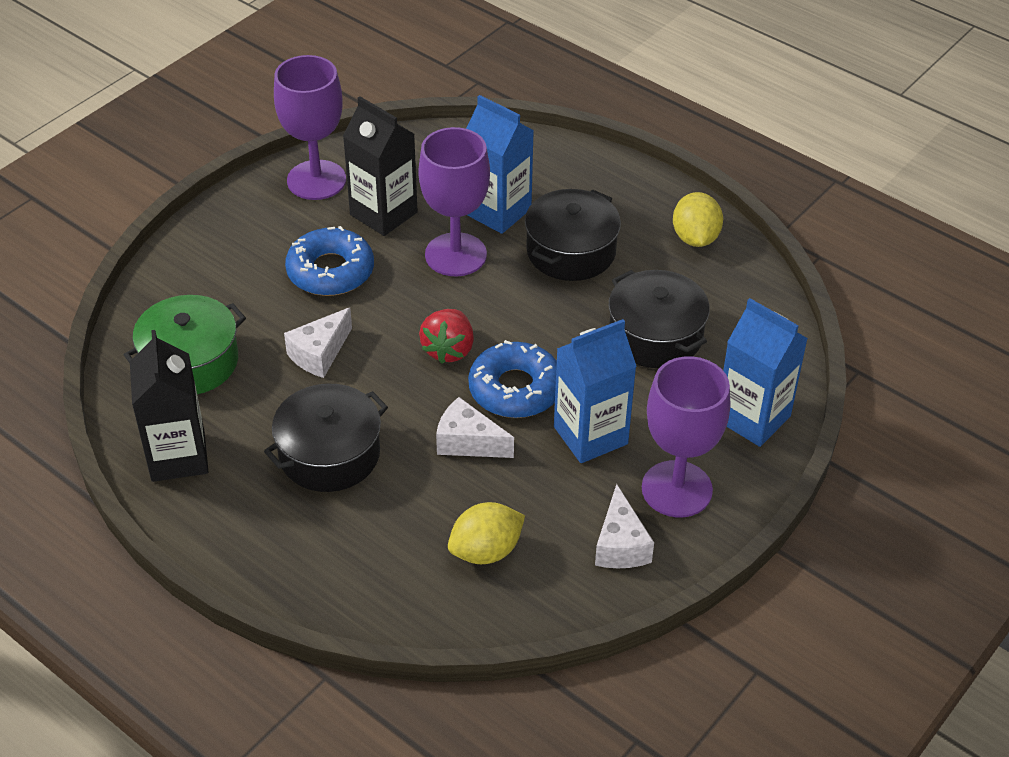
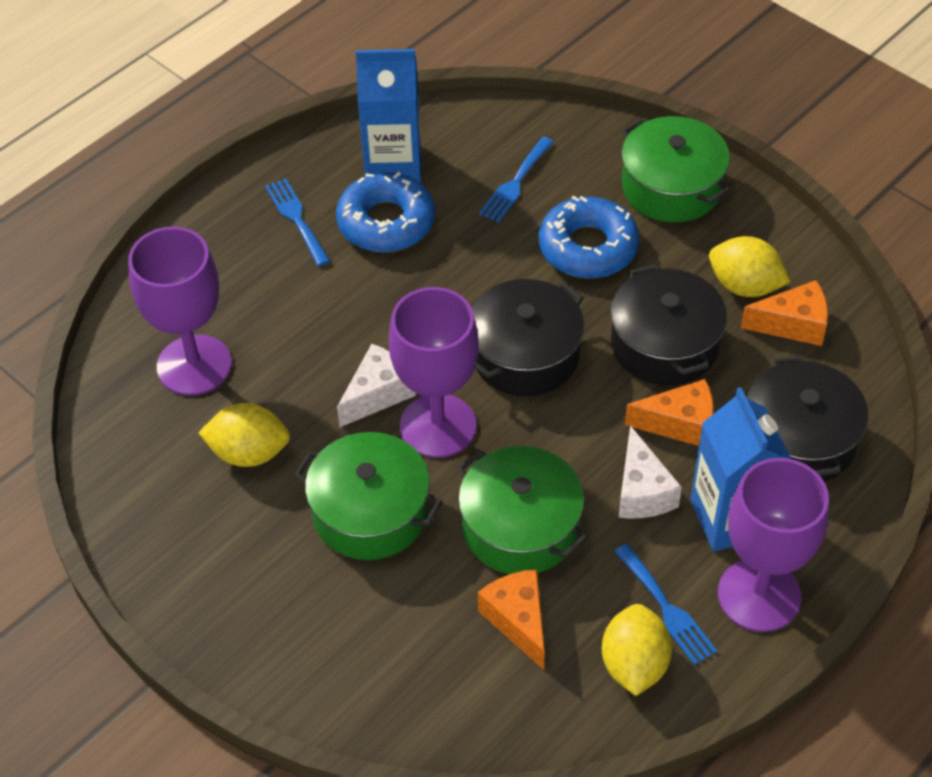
black carton: [130,330,209,482] [343,96,418,236] = 2 -> none = 0
blue carton: [466,95,534,234] [554,319,637,463] [723,298,808,447] = 3 -> [356,49,421,182] [690,387,791,552] = 2
blue fork: none = 0 -> [265,178,330,266] [479,137,554,222] [614,544,717,665] = 3
green pot: [124,295,246,394] = 1 -> [294,432,442,560] [457,446,587,574] [621,116,730,222] = 3
orange cheese: none = 0 -> [478,569,545,670] [625,379,714,446] [741,280,828,346] = 3
red strawberry: [419,309,474,364] = 1 -> none = 0
white cheese: [284,307,352,378] [436,397,514,458] [595,484,654,568] = 3 -> [337,344,416,427] [619,425,682,519] = 2
yellow lemon: [448,502,525,564] [673,192,723,247] = 2 -> [198,403,290,467] [602,604,672,696] [709,236,790,297] = 3

